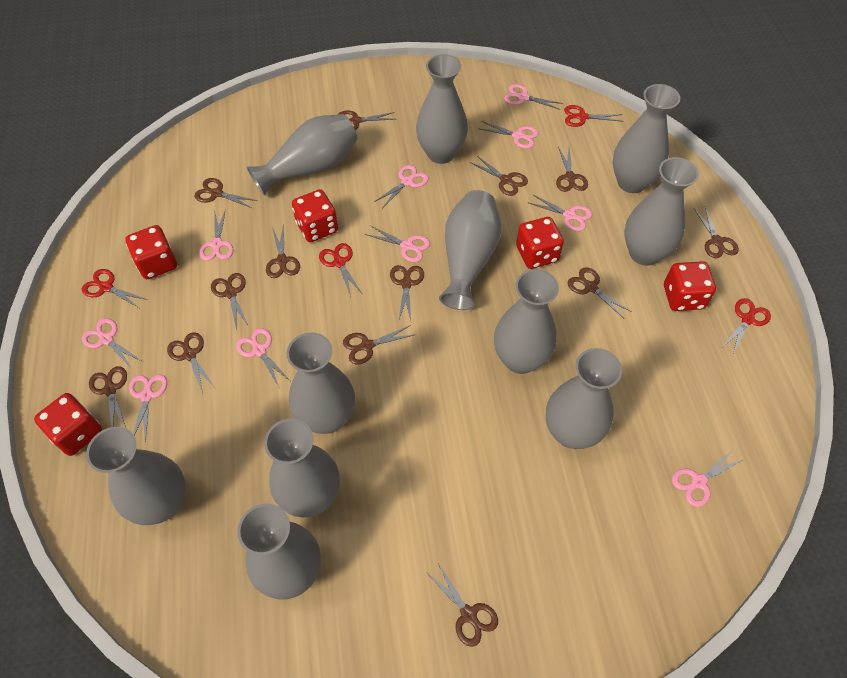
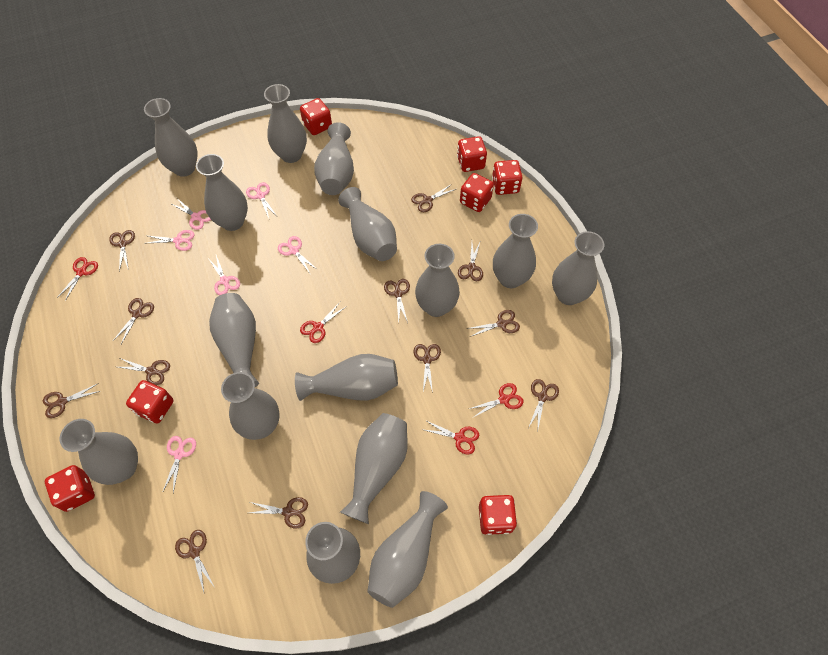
brown scissors: [89,366,127,428] [167,332,215,393] [194,178,258,208] [211,273,249,330] [266,224,300,278] [338,111,395,130] [343,325,414,364] [390,265,424,322] [425,563,498,647] [470,156,528,196] [556,147,588,192] [567,267,632,318] [694,207,739,258] = 13 -> [43,383,100,418] [109,230,135,271] [113,298,154,344] [118,358,170,385] [175,530,215,592] [249,497,308,528] [384,279,410,323] [411,184,456,212] [414,344,441,393] [458,240,483,281] [466,310,520,337] [528,379,559,428] = 12
grey vase: [86,427,186,525] [237,503,321,599] [247,114,358,196] [264,419,340,518] [287,332,355,434] [416,54,468,164] [439,190,502,310] [494,269,559,374] [546,348,622,449] [613,84,680,193] [624,157,699,266] = 11 -> [60,419,138,485] [144,98,198,177] [196,154,248,231] [209,293,259,387] [221,372,280,440] [264,84,307,163] [295,354,398,401] [305,522,360,584] [314,122,354,195] [338,187,397,261] [340,413,408,524] [367,491,448,608] [415,244,460,317] [493,214,538,288] [552,231,604,305] = 15
pink scissors: [82,318,143,369] [129,374,168,443] [199,209,234,261] [236,328,290,387] [365,225,430,262] [374,165,429,208] [478,121,539,149] [504,84,563,110] [529,194,592,231] [672,451,744,507] = 10 -> [148,230,195,251] [162,436,196,493] [170,199,211,230] [208,255,240,295] [246,182,276,218] [278,236,318,275] = 6
red dice: [34,393,102,456] [125,225,177,279] [292,189,338,242] [516,217,564,269] [664,261,716,311] = 5 -> [45,465,95,512] [126,380,174,424] [300,98,332,135] [457,136,487,172] [460,173,494,212] [479,495,517,535] [492,160,522,195] = 7

